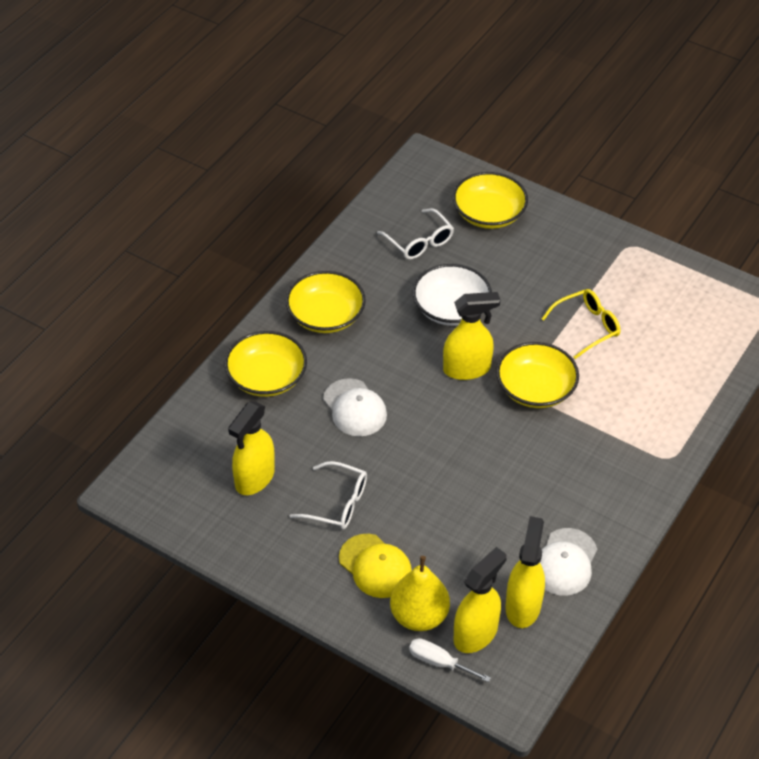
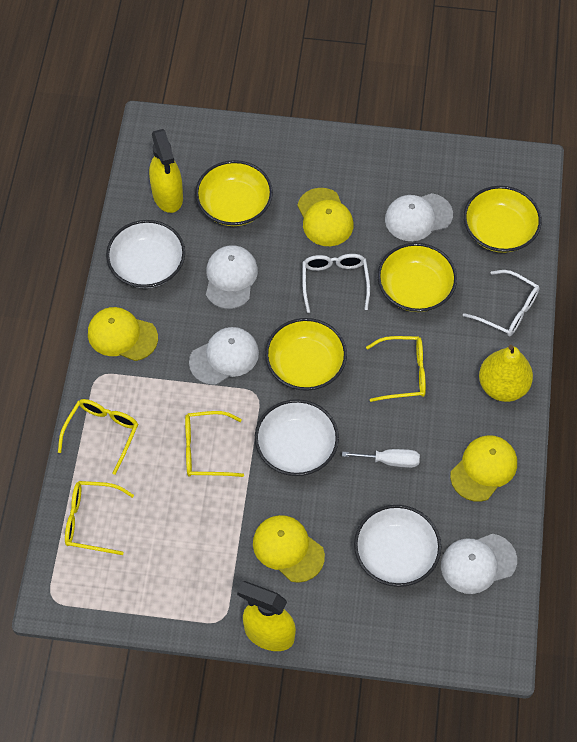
white bowl: [413,264,492,326] = 1 -> [106,220,185,288] [255,399,339,476] [354,505,441,587] = 3
white cap: [323,378,387,436] [540,528,597,596] = 2 -> [189,327,259,385] [206,245,258,309] [385,193,453,241] [441,534,517,594] = 4
yellow cap: [339,534,412,598] = 1 -> [88,307,158,361] [253,515,325,583] [297,188,354,246] [450,435,517,502] = 4
yellow glasses: [542,289,620,359] = 1 -> [58,399,138,475] [65,481,134,555] [185,411,244,477] [366,336,426,402] = 4
yellow spray bottle: [228,401,275,495] [443,292,500,380] [454,547,507,653] [505,516,545,628] = 4 -> [149,129,183,213] [237,581,296,651] = 2

